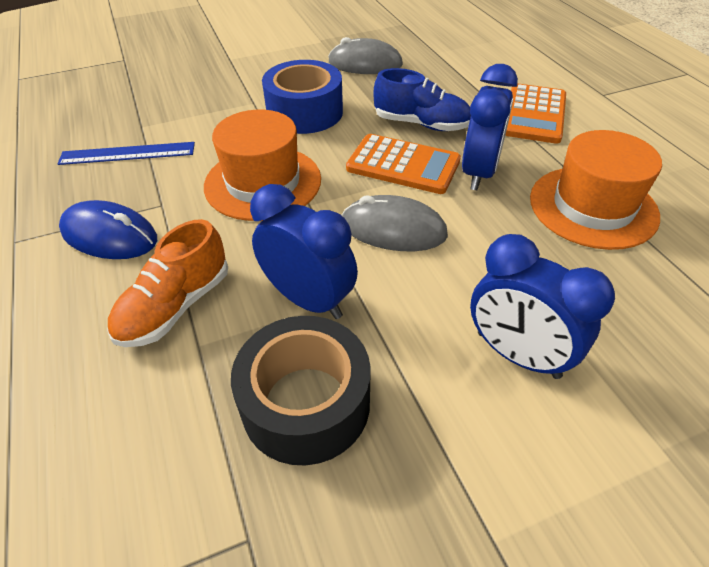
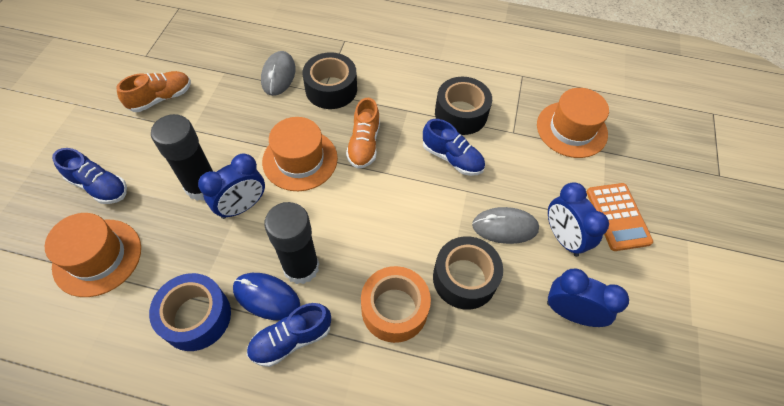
black glue stick: none = 0 -> [151,114,213,201] [264,202,319,284] = 2
black tape: [231,316,371,465] = 1 -> [303,52,357,109] [433,236,503,310] [435,77,492,135] = 3
blue ruler: [57,142,195,165] = 1 -> none = 0
blue shoe: [373,68,471,131] = 1 -> [52,148,127,204] [247,303,331,367] [423,119,485,176] = 3
orange calculator: [346,134,461,194] [505,83,566,144] = 2 -> [587,183,653,251] = 1
orange hat: [204,110,321,221] [530,130,662,250] = 2 -> [45,213,141,297] [262,117,338,191] [537,88,609,158] = 3
orange shoe: [107,219,228,347] = 1 -> [116,71,191,112] [346,98,380,169] = 2
orange tape: none = 0 -> [361,266,431,343] = 1

